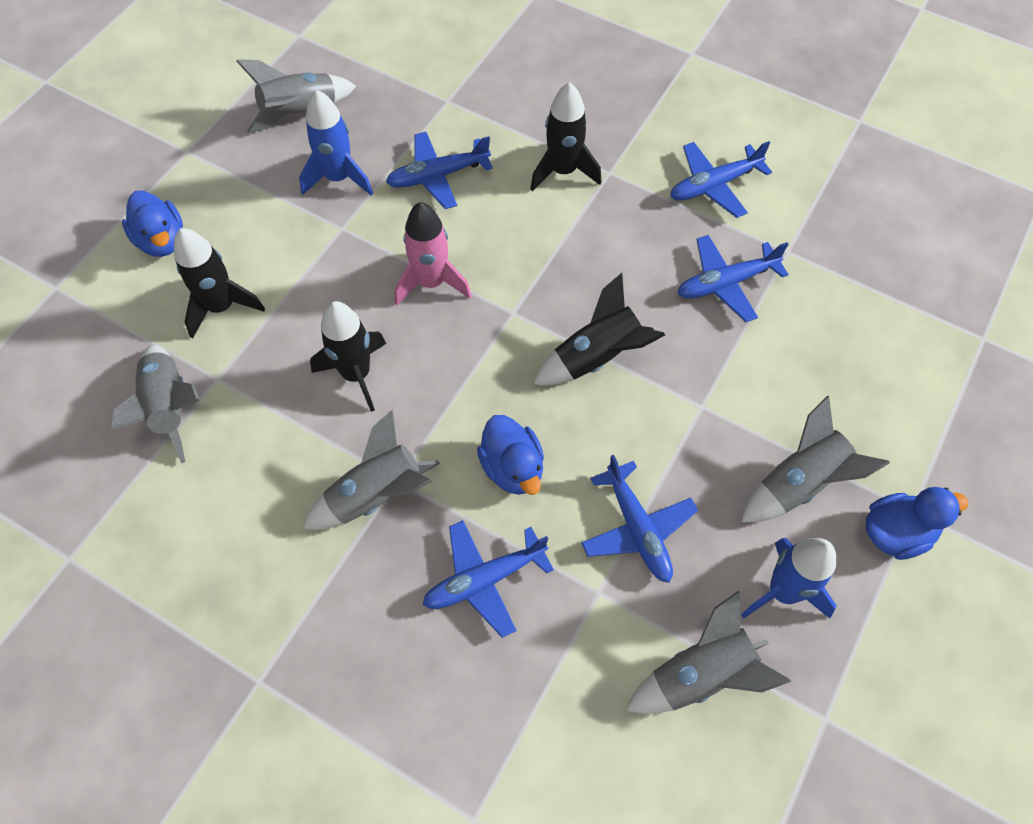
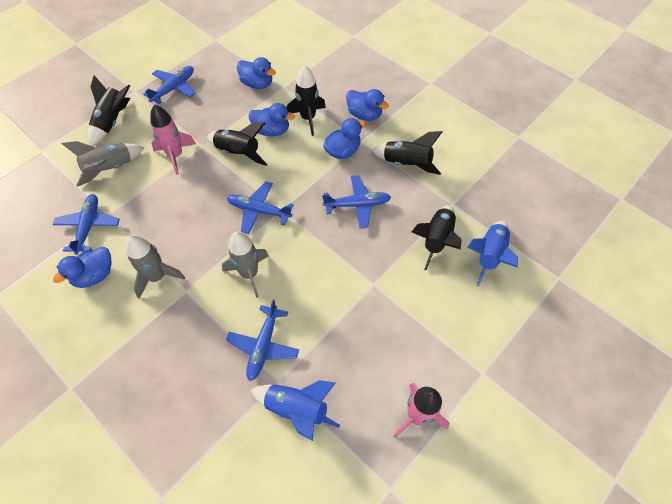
black rocket: [174,228,265,339] [310,301,386,412] [530,82,602,191] [533,273,665,386] = 4 -> [88,75,130,146] [207,122,268,166] [287,65,326,136] [371,131,443,175] [412,205,462,271] = 5
blue duck: [122,191,183,257] [477,415,544,495] [865,487,969,560] = 3 -> [53,247,112,288] [237,57,276,89] [249,103,295,136] [323,118,366,159] [346,89,389,121] = 5
grey rocket: [111,345,200,463] [236,59,356,134] [303,409,440,530] [626,590,791,714] [741,396,890,522] = 5 -> [62,141,144,187] [126,235,185,299] [222,232,269,298] = 3
pink rocket: [395,202,471,305] = 1 -> [151,104,196,175] [393,383,450,438] = 2

